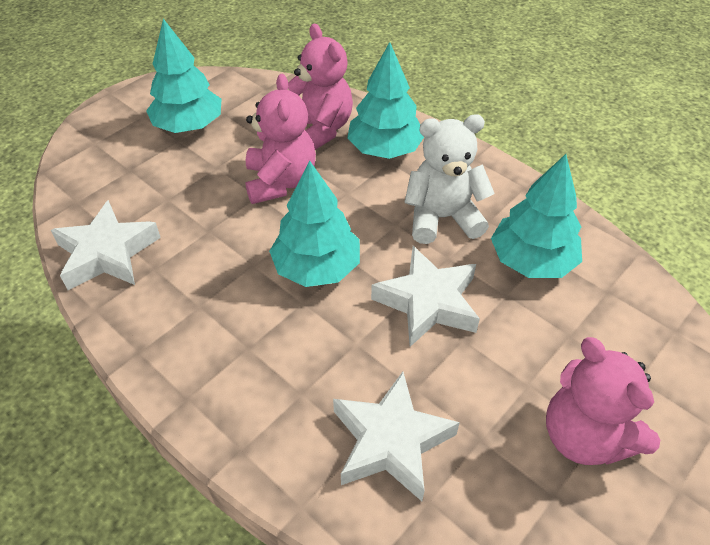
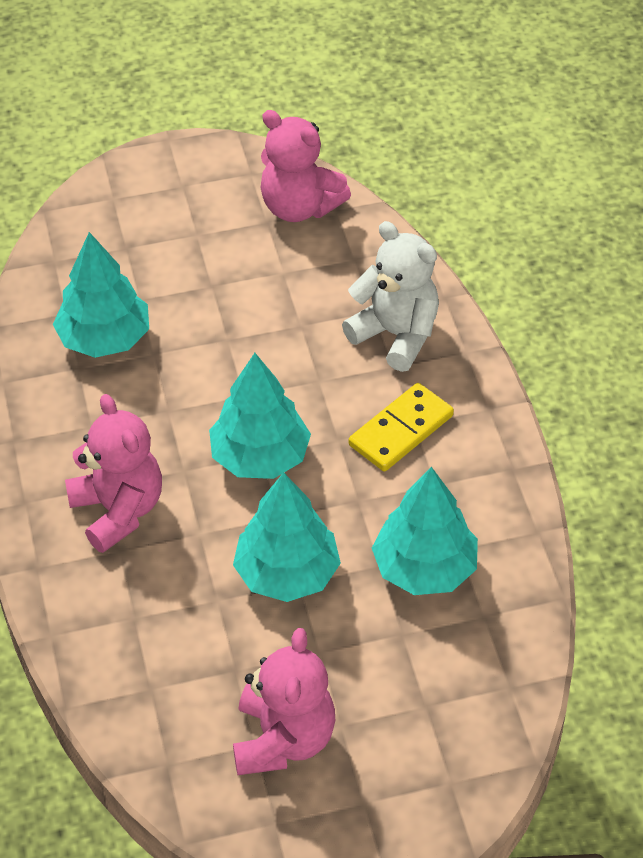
white star: [51,200,161,290] [333,372,460,501] [371,246,480,347] = 3 -> none = 0
yellow domino: none = 0 -> [349,383,454,471] = 1

